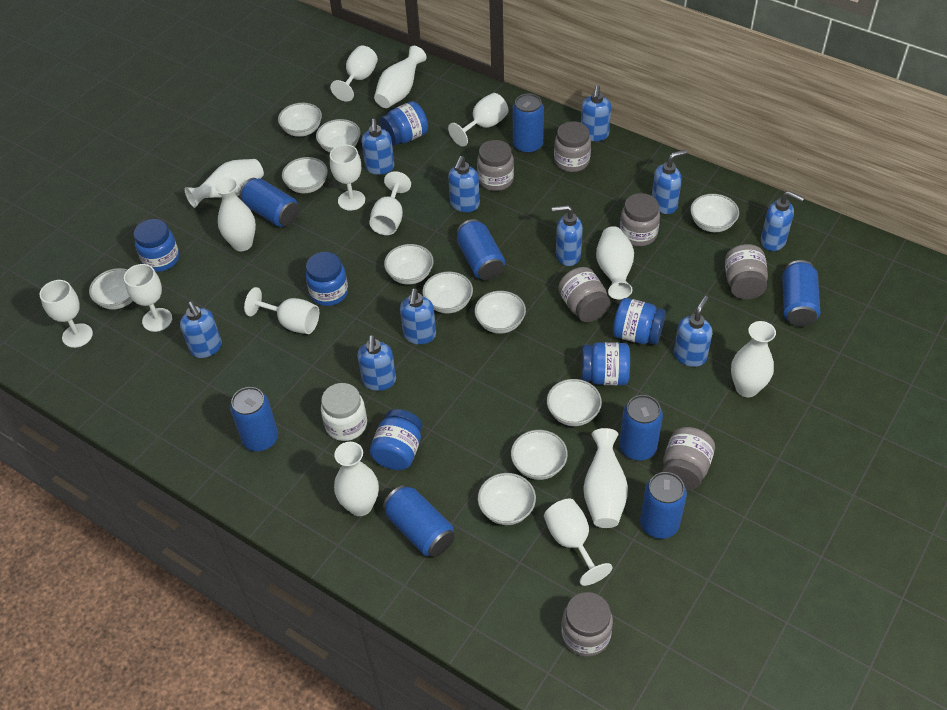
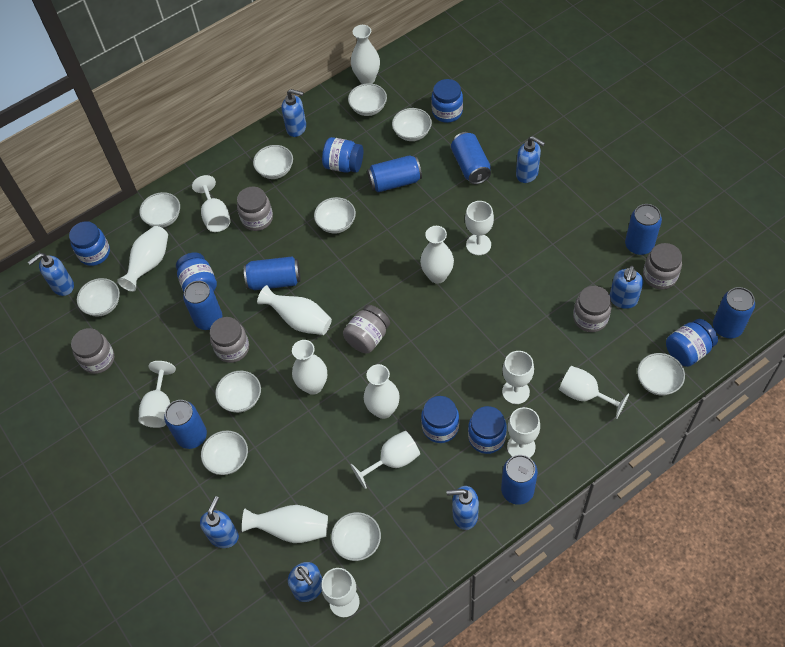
blue jar: [134,219,179,272] [306,252,348,306] [370,409,422,470] [380,101,428,146] [581,342,630,385] [613,298,666,345] = 6 -> [69,221,110,266] [176,252,217,292] [322,137,363,173] [421,396,459,443] [431,79,463,123] [468,406,507,454] [666,319,718,367] = 7
blue soap dispenser: [180,302,222,358] [357,335,396,391] [361,119,394,175] [400,289,436,344] [448,156,480,212] [552,205,583,266] [581,85,611,141] [652,150,687,214] [674,296,712,367] [761,191,804,251] = 10 -> [28,253,74,296] [200,496,239,548] [282,89,306,137] [288,562,322,602] [446,486,479,530] [516,136,545,183] [610,266,643,309] = 7
grey jar: [477,140,514,191] [554,121,591,172] [558,267,610,322] [561,592,613,656] [620,193,660,246] [662,427,715,490] [725,244,768,299] = 7 -> [71,328,114,374] [210,317,249,363] [237,187,273,231] [343,305,390,353] [573,286,612,332] [643,243,682,289] = 6
white bowl: [89,268,133,309] [278,103,322,137] [282,157,328,193] [316,119,361,153] [384,244,434,285] [422,272,473,313] [474,291,526,334] [478,473,536,525] [511,430,568,480] [547,379,602,426] [690,194,739,232] = 11 -> [77,278,120,317] [139,192,180,228] [201,431,248,475] [215,371,261,413] [253,145,293,179] [314,197,356,234] [331,512,381,561] [348,83,387,116] [392,108,432,141] [637,353,685,396] = 10
white jar: [321,383,367,441] = 1 -> none = 0

